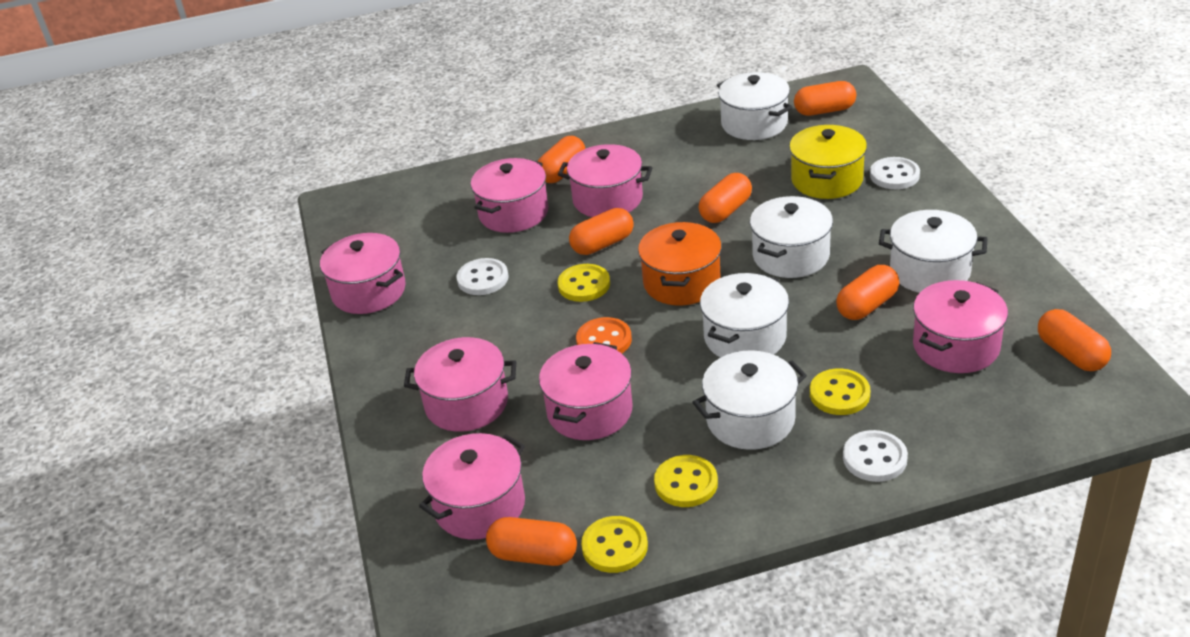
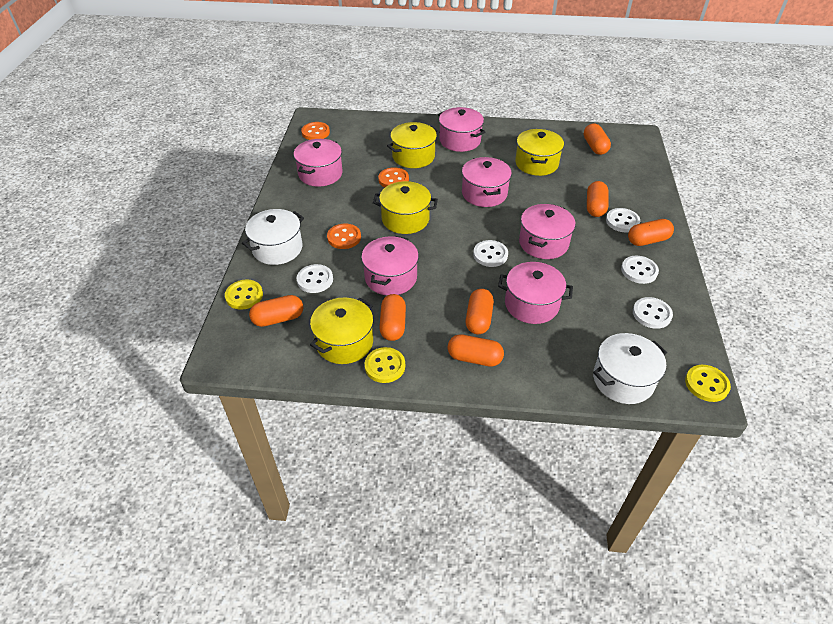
orange button: [576,317,632,353] = 1 -> [301,122,330,140] [327,224,361,249] [378,167,409,187] = 3
orange pot: [638,222,722,306] = 1 -> none = 0
pink pot: [320,233,406,314] [404,337,516,432] [419,433,525,540] [471,158,548,233] [539,342,633,440] [558,144,652,217] [913,280,1008,373] = 7 -> [294,139,342,187] [361,236,419,295] [438,107,485,152] [462,157,512,207] [498,262,573,324] [519,204,576,259] = 6
white button: [456,258,509,295] [843,430,908,482] [870,157,920,189] = 3 -> [296,264,333,293] [473,240,508,267] [606,208,640,232] [621,256,659,284] [633,297,673,329] = 5
white pot: [692,350,807,450] [700,273,789,358] [717,72,793,140] [750,196,833,278] [879,210,987,293] = 5 -> [242,209,304,265] [593,333,667,404] = 2
yellow button: [558,264,610,302] [581,516,648,573] [654,455,718,507] [810,368,870,415] = 4 -> [225,280,263,310] [365,347,405,383] [685,365,731,402] = 3
yellow pot: [789,125,867,199] = 1 -> [310,298,373,364] [373,181,438,234] [387,122,439,168] [515,129,564,176] = 4

